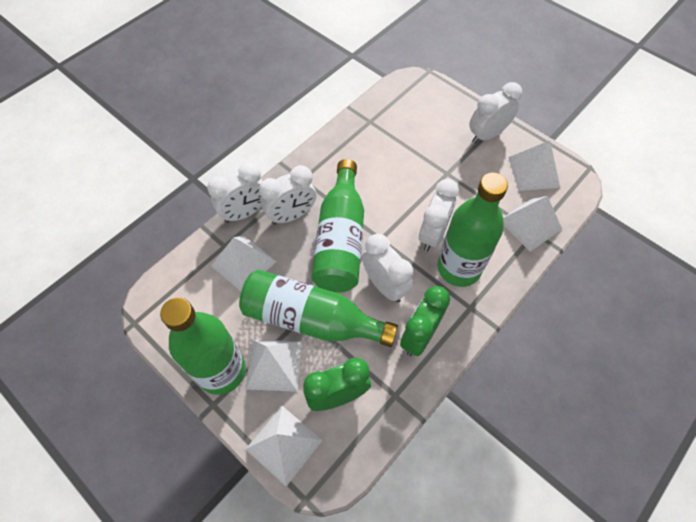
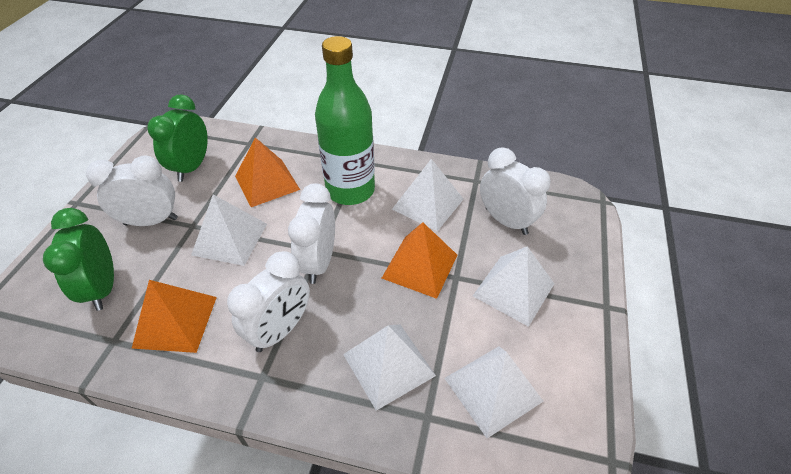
green bottle: [160,298,246,395] [239,270,398,347] [311,159,364,292] [437,173,508,287] = 4 -> [315,36,375,205] = 1
orange pyramid: none = 0 -> [132,280,217,353] [235,137,300,207] [382,222,457,299] = 3
white clock: [207,162,262,223] [259,165,316,225] [362,234,413,303] [419,179,459,251] [469,82,522,144] = 5 -> [86,155,178,226] [227,251,310,352] [288,183,335,284] [480,147,551,235] = 4

